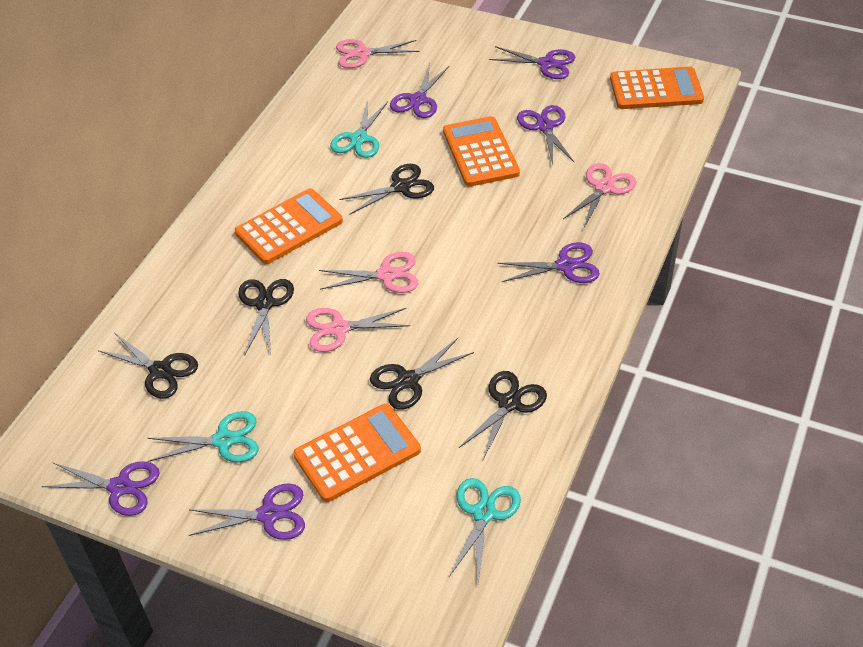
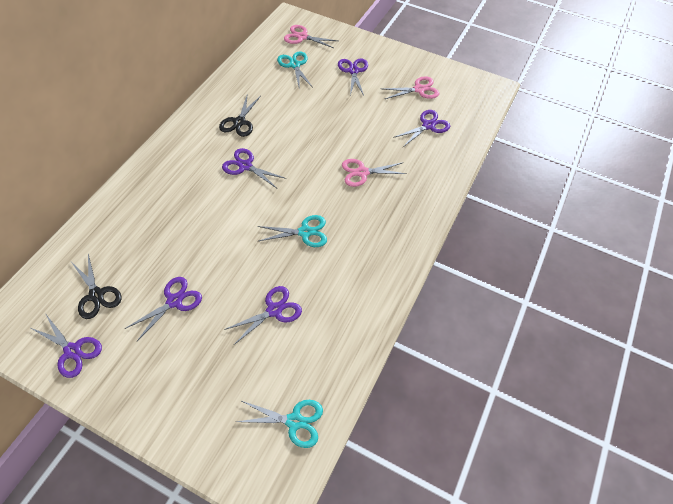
black scissors: [98,333,198,399] [238,279,294,355] [339,164,434,215] [370,338,474,410] [459,371,547,460] = 5 -> [72,254,122,319] [219,93,261,137] = 2
orange calculator: [235,189,343,264] [293,404,421,502] [443,116,520,187] [610,67,704,109] = 4 -> none = 0
pink scissors: [306,308,410,352] [319,252,418,293] [336,39,419,68] [563,163,636,228] = 4 -> [284,25,338,48] [342,159,407,187] [383,76,439,99] = 3

